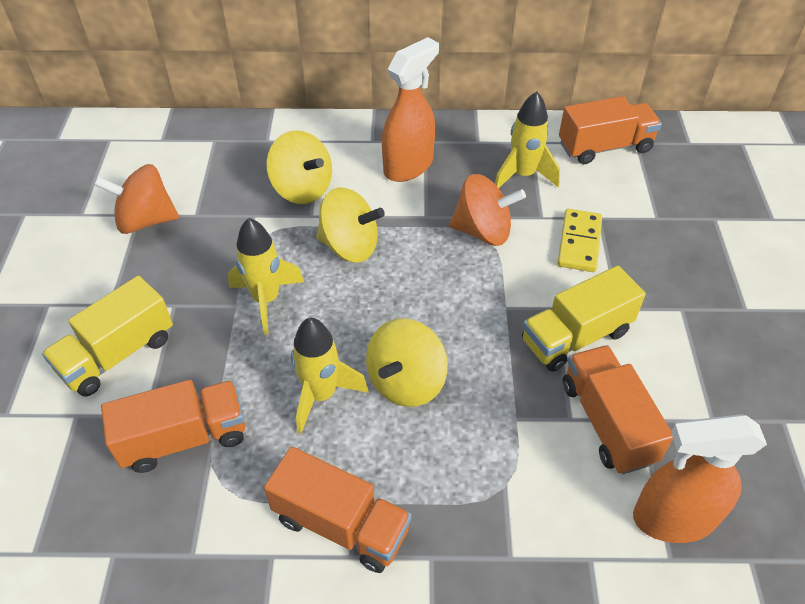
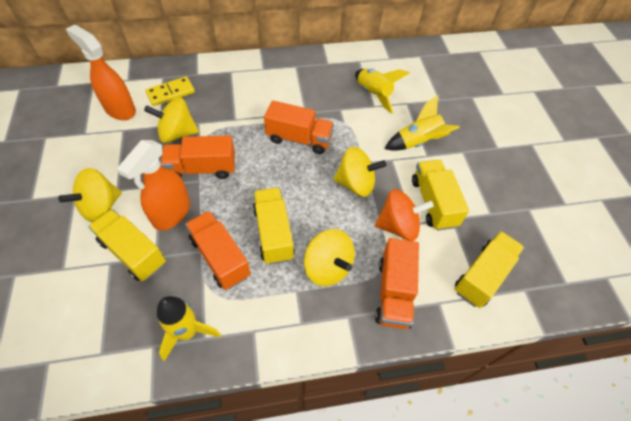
orange spinning top: [94,164,179,234] [449,174,526,246] = 2 -> [375,189,434,241] = 1
yellow spinning top: [266,130,332,204] [316,187,385,263] [366,318,448,407] = 3 -> [58,168,122,222] [144,97,199,143] [304,229,355,286] [334,147,386,197] = 4
yellow truck: [42,276,173,397] [522,266,646,372] = 2 -> [89,209,166,281] [253,187,295,265] [412,160,469,231] [455,231,524,308] = 4

